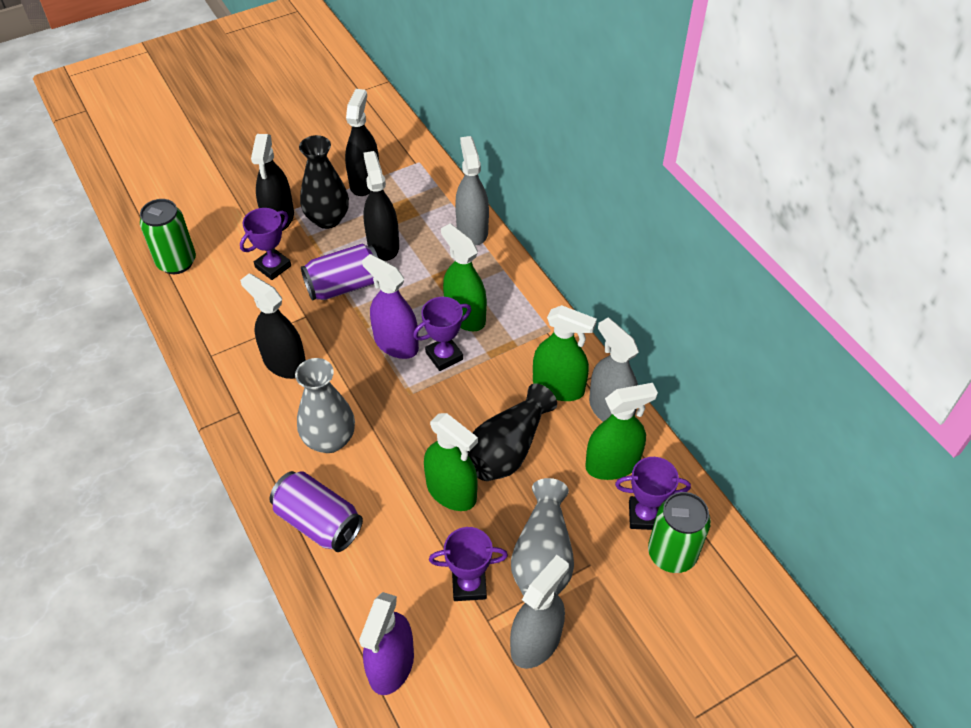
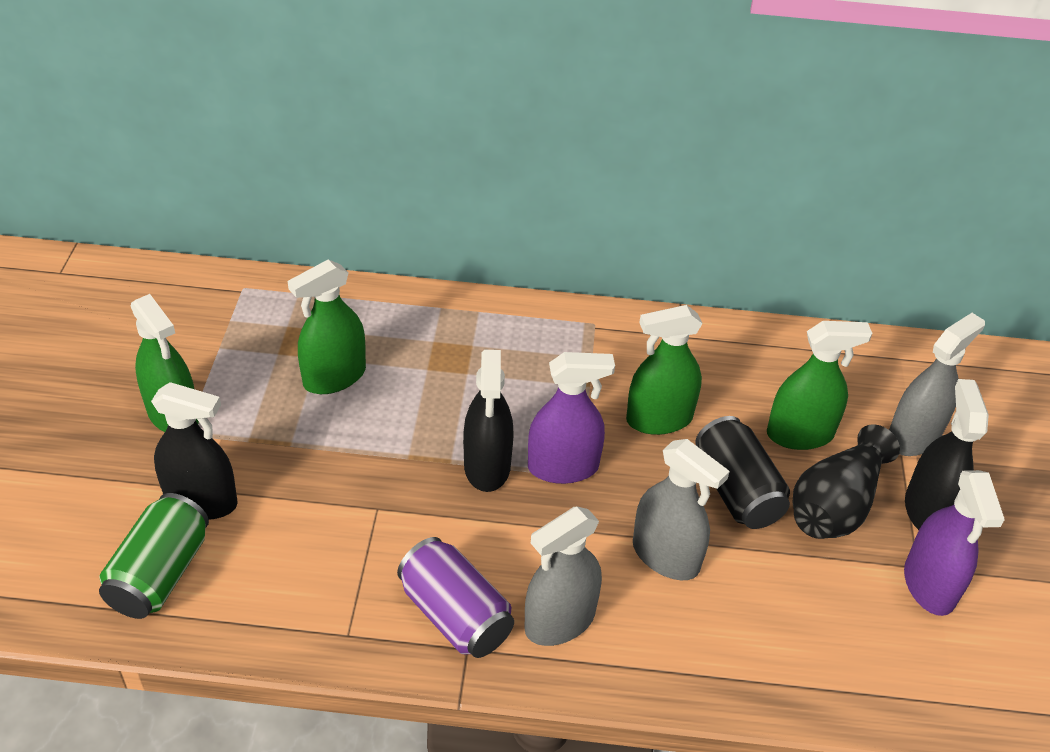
black can: none = 0 -> [695,416,790,529] = 1
black spray bottle: [240,273,306,379] [251,134,294,231] [345,89,379,196] [363,151,399,261] = 4 -> [151,382,238,520] [463,350,514,492] [905,379,989,530] = 3
black vase: [299,135,349,229] [468,383,557,481] = 2 -> [793,424,900,539] = 1
green can: [140,199,196,274] [648,492,711,573] = 2 -> [99,493,209,619] = 1
grey vase: [295,358,355,453] [511,478,574,596] = 2 -> none = 0
purple can: [270,471,363,552] [301,244,378,301] = 2 -> [397,537,514,658] = 1
purple trophy: [240,208,291,280] [413,297,471,371] [429,527,508,601] [615,457,691,530] = 4 -> none = 0

